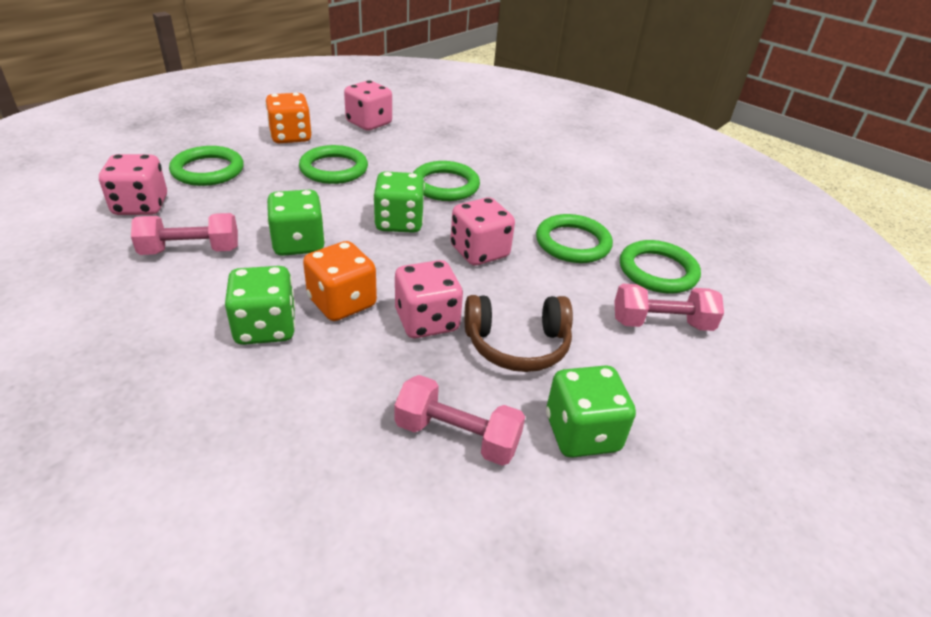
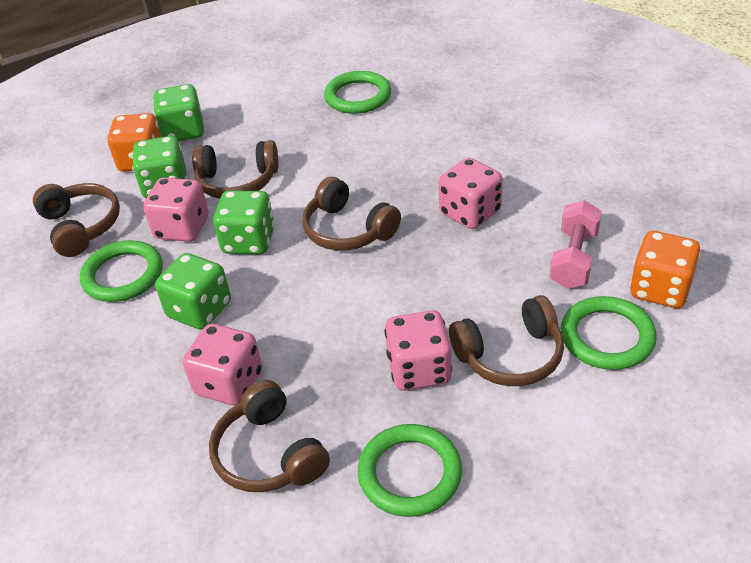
brown headphones: [465,295,573,372] = 1 -> [33,183,120,257] [192,140,279,199] [209,380,330,492] [302,177,401,251] [449,295,564,386] = 5
green ring: [169,146,244,186] [299,145,368,184] [413,161,480,201] [536,214,613,263] [620,240,701,294] = 5 -> [80,240,162,302] [324,71,391,114] [358,424,462,517] [561,296,657,370] = 4
pink dumbbell: [131,213,238,255] [394,375,525,466] [614,284,724,331] = 3 -> [549,200,602,289] = 1

